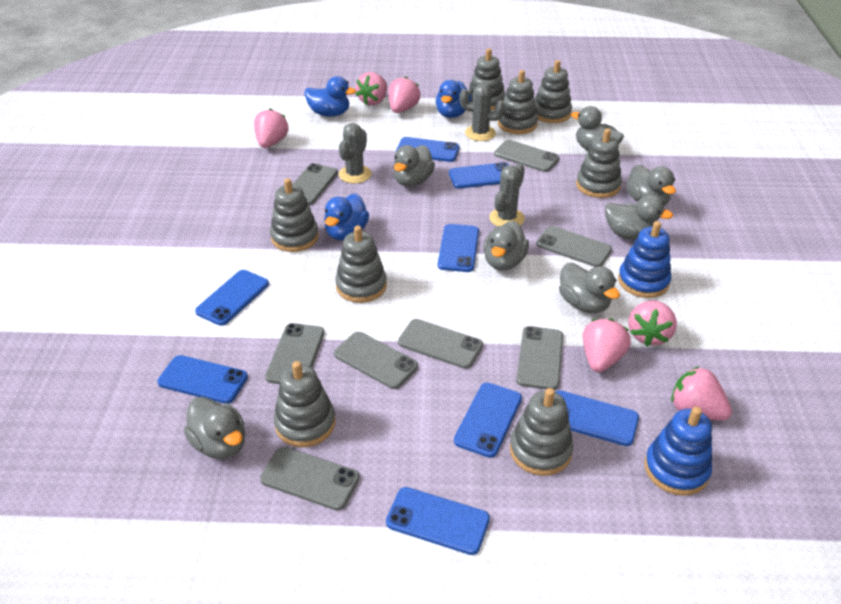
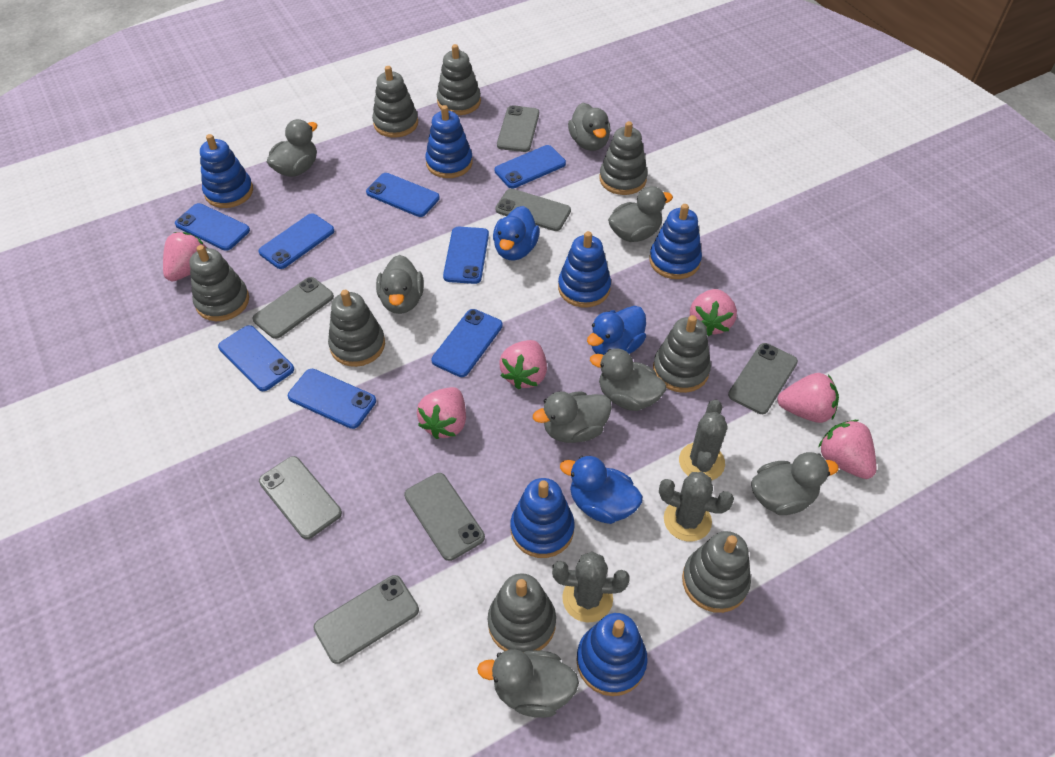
blue stacking toy: [618,221,671,298] [644,407,712,496] = 2 -> [200,134,253,208] [425,105,473,178] [510,478,574,558] [558,231,611,307] [576,613,648,696] [649,204,702,279] = 6
grey duck: [184,397,245,459] [393,145,435,187] [483,221,529,271] [559,263,620,313] [571,106,624,150] [605,195,673,240] [626,165,676,206] = 7 -> [267,119,317,177] [376,255,424,314] [477,649,579,718] [533,391,612,443] [568,103,611,151] [590,349,666,411] [608,186,673,242] [751,452,839,515] = 8
grey phone: [260,447,360,511] [265,323,325,384] [293,163,338,205] [334,332,418,389] [398,319,483,369] [494,140,559,172] [516,326,563,390] [536,226,612,267] = 8 -> [253,277,334,339] [259,456,342,539] [314,575,419,664] [404,473,485,561] [495,188,571,231] [497,105,539,152] [728,343,798,414] = 7

